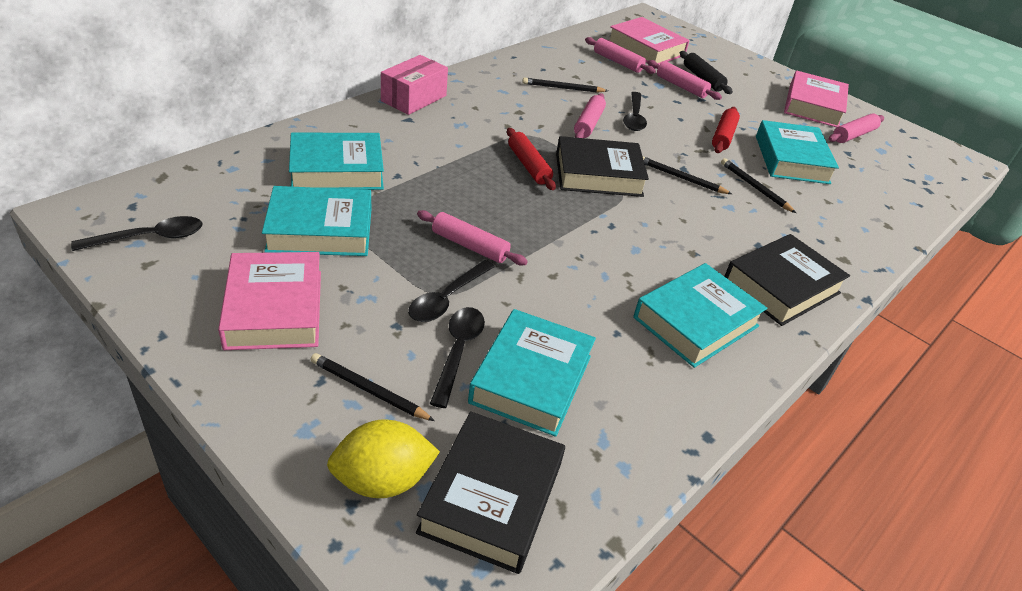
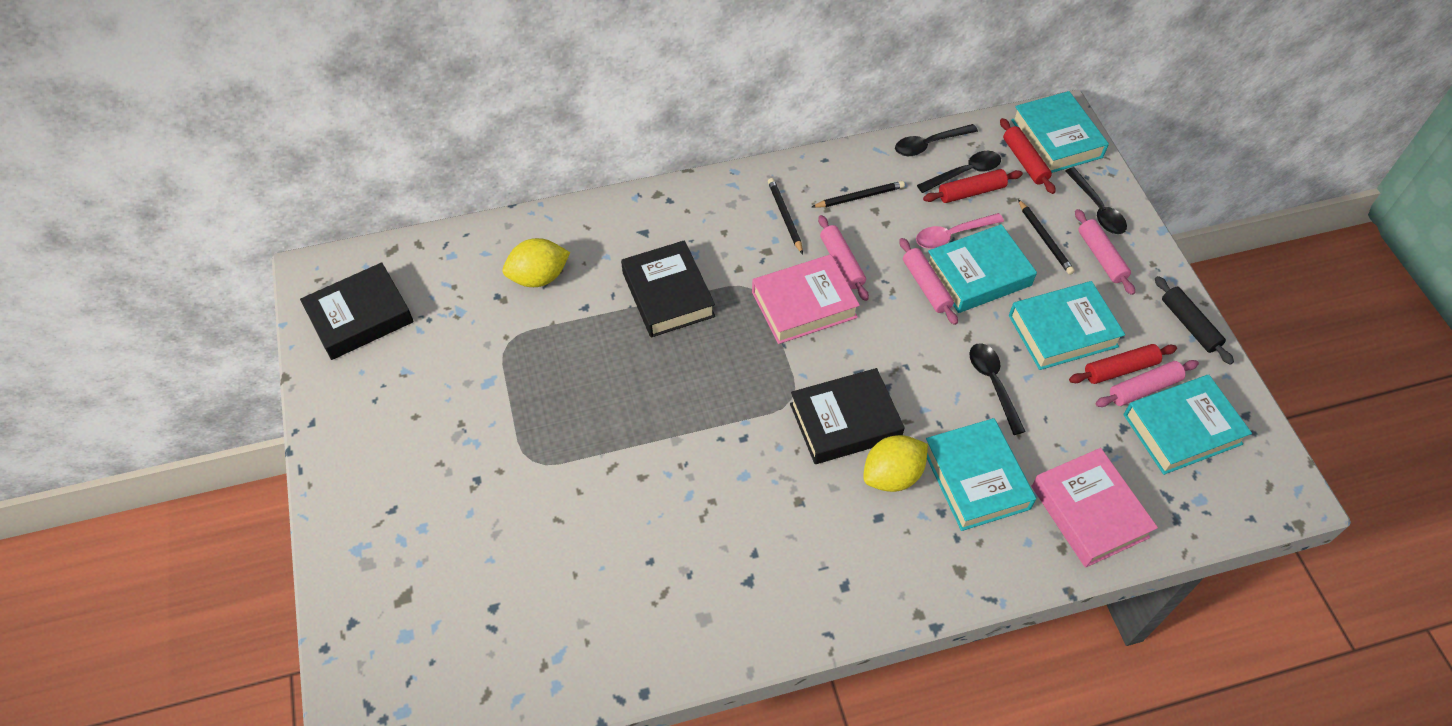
black pencil: [311,353,435,421] [522,77,608,93] [643,156,732,194] [721,158,796,213] = 4 -> [768,178,803,254] [812,181,905,208] [1018,199,1075,275] = 3
pink book: [218,252,321,350] [608,17,690,65] [784,71,849,128] = 3 -> [752,254,860,344] [1032,448,1158,568] = 2
pink box: [381,55,448,115] = 1 -> none = 0
pink rolling pin: [417,210,528,265] [574,93,606,138] [585,37,656,74] [647,60,722,100] [829,113,884,143] = 5 -> [818,215,869,301] [899,238,958,325] [1075,209,1135,295] [1095,360,1199,407] = 4
pink spoon: none = 0 -> [916,213,1004,249] = 1
red rolling pin: [507,128,556,190] [712,107,740,153] = 2 -> [923,169,1023,203] [1000,118,1056,194] [1069,344,1177,384] = 3
yellow lemon: [327,419,440,498] = 1 -> [503,238,570,287] [863,435,928,492] = 2

